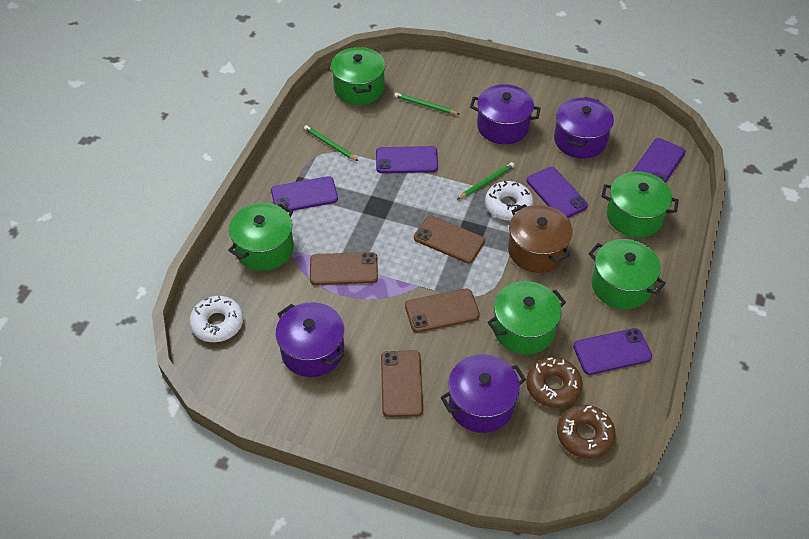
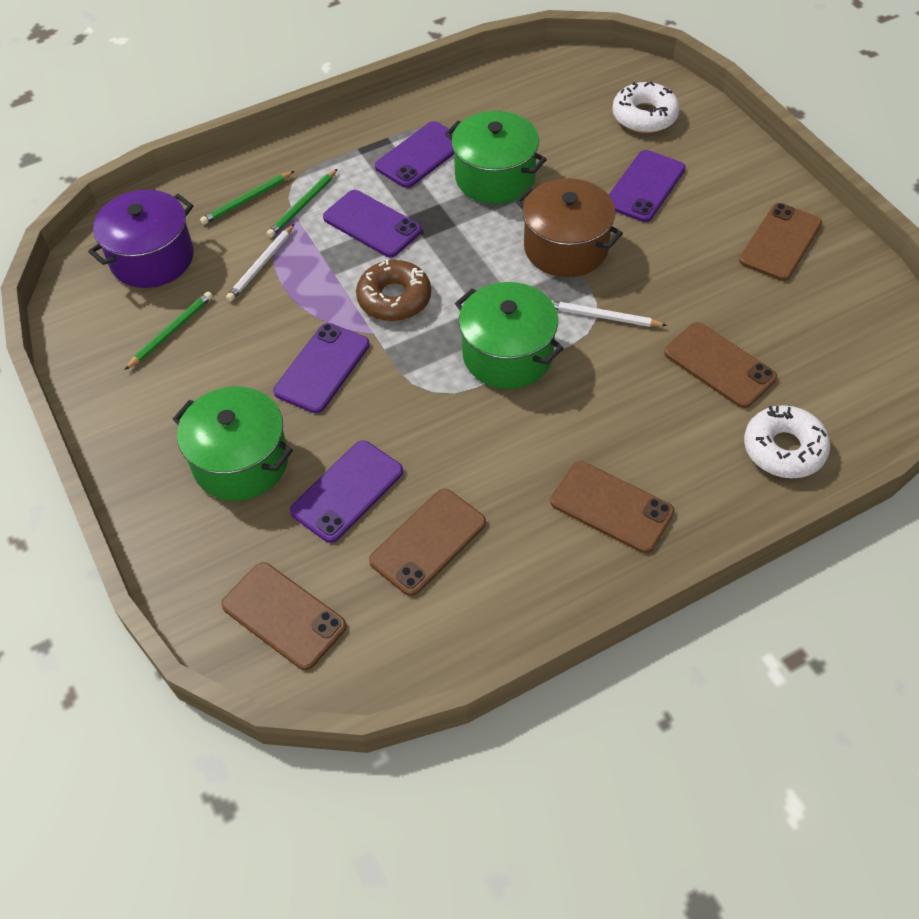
brown donut: [526,357,583,408] [557,405,616,459] = 2 -> [356,259,431,321] = 1
brown phone: [310,252,378,285] [381,350,423,417] [405,288,480,332] [414,216,485,263] = 4 -> [221,562,347,670] [369,489,486,596] [550,461,675,553] [664,322,777,408] [739,203,822,281] = 5
green pot: [228,203,294,271] [331,47,385,105] [488,281,566,355] [589,239,666,309] [602,172,679,237] = 5 -> [173,387,293,501] [445,111,547,204] [455,282,564,389] = 3
purple pot: [276,302,344,377] [441,354,526,433] [470,84,541,144] [554,97,614,159] = 4 -> [88,190,194,288] = 1
white pencil: none = 0 -> [226,224,294,301] [551,300,667,327] = 2

